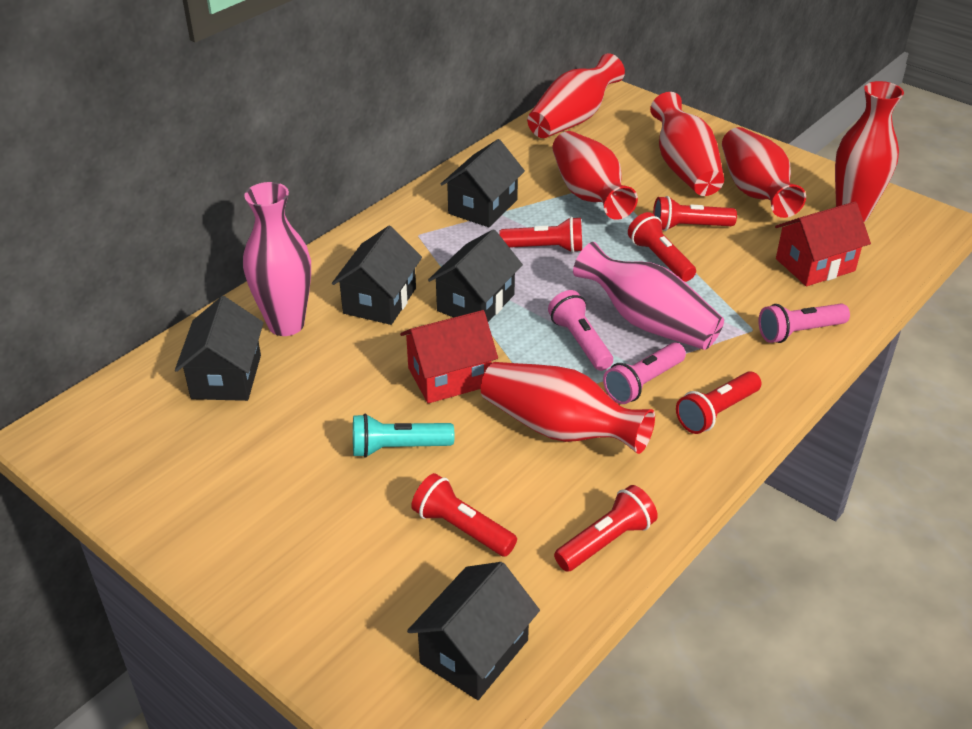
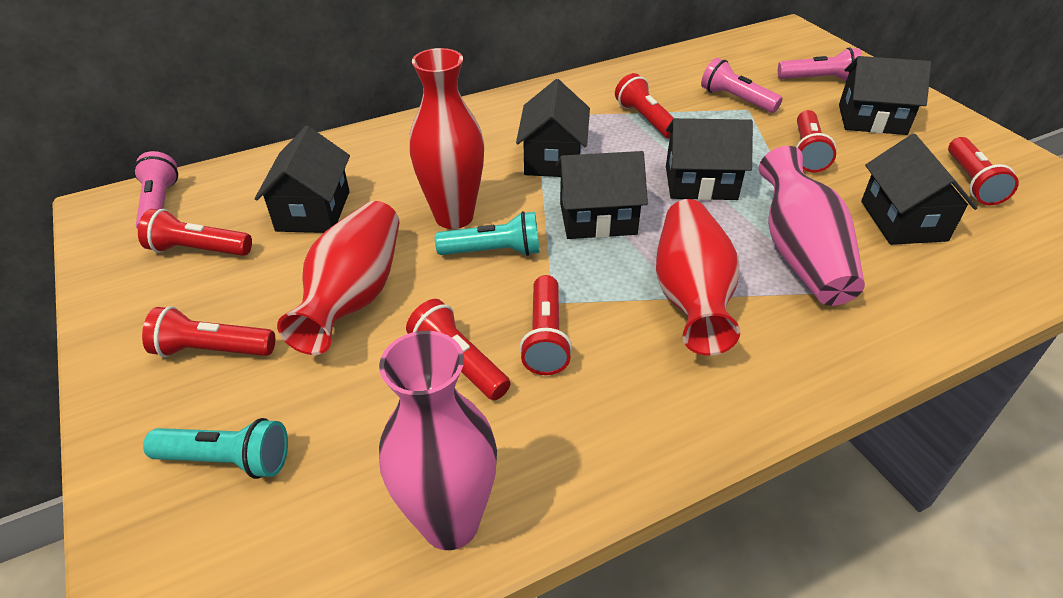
black house: [175,296,264,401] [332,226,422,325] [407,562,540,700] [428,229,523,322] [441,139,525,227] = 5 -> [255,126,350,233] [516,79,590,177] [556,151,648,239] [666,118,753,200] [839,56,931,135] [861,134,977,245] = 6
red flashlight: [411,473,517,557] [499,217,582,253] [554,485,658,572] [628,212,696,282] [653,196,737,231] [676,371,761,434] = 6 -> [138,209,252,256] [142,306,275,357] [406,299,511,400] [519,275,572,375] [615,73,674,139] [796,110,837,172] [948,137,1019,205] = 7
red house: [400,310,498,404] [775,202,871,286] = 2 -> none = 0
red vase: [481,362,655,454] [527,53,625,138] [552,131,638,220] [650,92,724,196] [722,127,806,218] [835,81,904,222] = 6 -> [277,201,400,355] [409,48,484,229] [656,199,740,356] = 3
turquoise flashlight: [353,414,454,458] = 1 -> [143,418,288,479] [435,211,539,256] = 2

